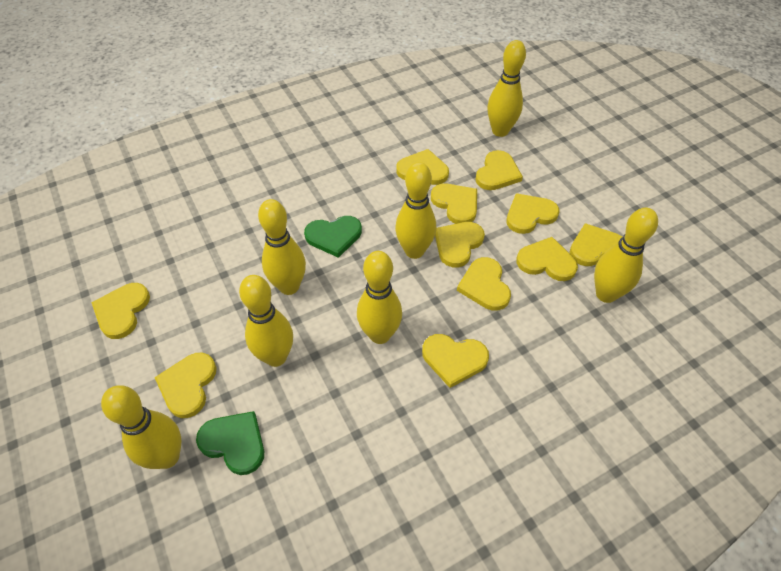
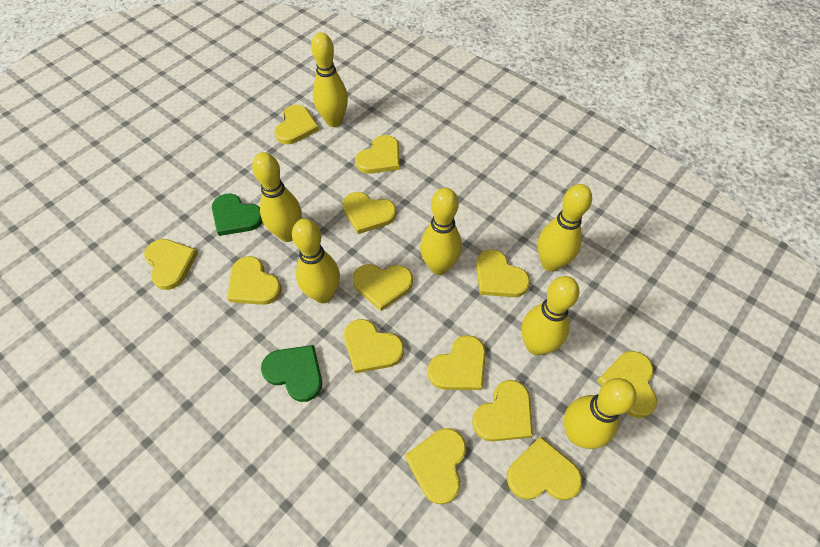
yellow heart: [91,283,150,339] [154,353,217,418] [396,149,449,185] [422,334,489,388] [431,184,477,224] [435,222,485,267] [457,257,511,311] [475,150,523,190] [506,193,560,234] [516,237,578,281] [569,223,622,266] = 11 -> [144,239,198,290] [227,256,282,305] [274,105,319,144] [342,192,396,234] [344,319,404,373] [352,264,413,311] [355,135,399,174] [405,428,466,504] [428,335,486,390] [472,380,533,442] [476,249,530,297] [507,436,582,500] [597,351,657,418] = 13

